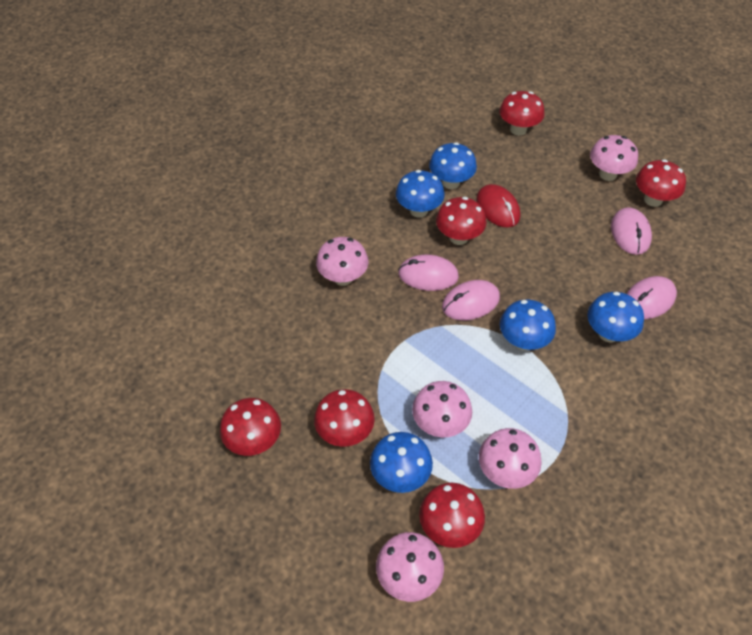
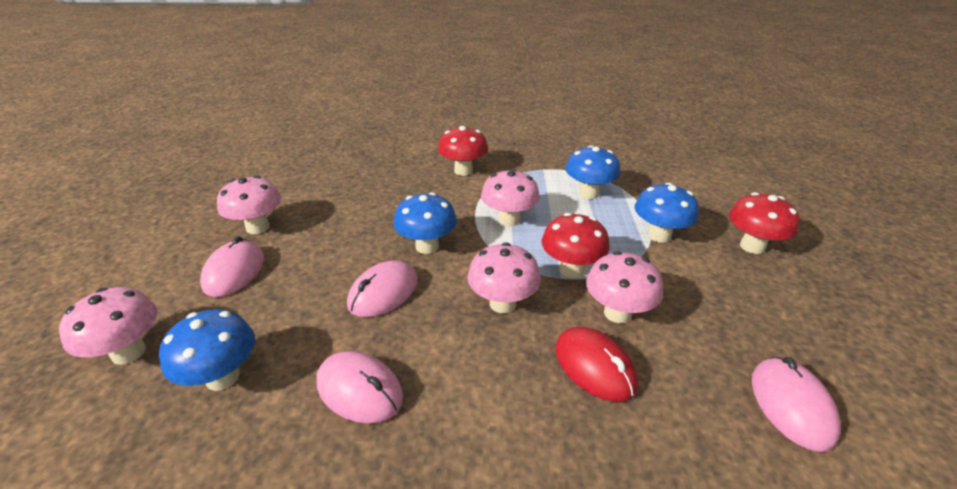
blue mushroom: [370,432,433,493] [396,170,445,218] [429,142,477,189] [500,299,556,350] [587,292,644,342] = 5 -> [159,309,255,391] [393,192,457,254] [565,145,621,199] [635,182,699,243] = 4
red mushroom: [220,398,281,456] [314,389,375,447] [419,483,485,548] [436,197,486,245] [499,91,545,135] [636,159,686,207] = 6 -> [438,126,488,176] [541,213,610,278] [729,192,800,254] = 3

